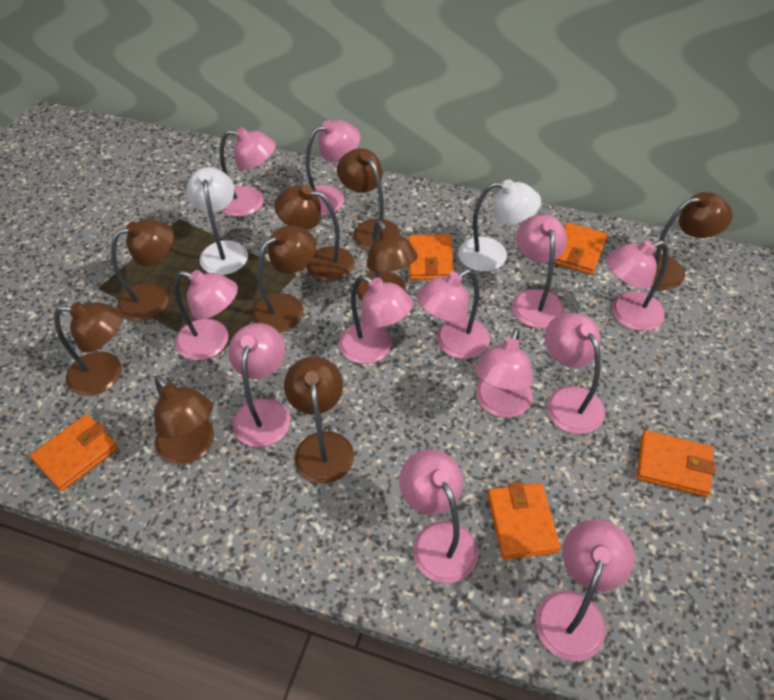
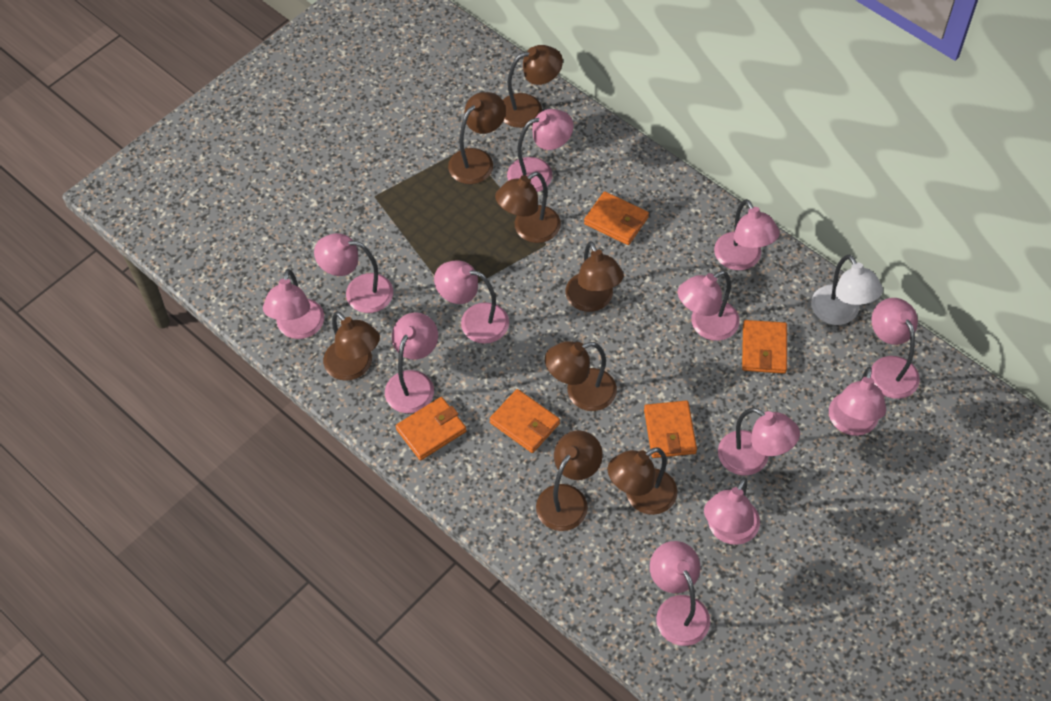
brown lamp: [54,302,123,396] [111,219,174,322] [154,375,214,465] [252,226,316,332] [274,185,355,282] [284,356,354,484] [337,148,400,251] [356,220,418,302] [651,192,733,290] = 9 -> [323,311,380,381] [448,92,506,184] [495,172,561,243] [503,45,563,128] [536,430,603,531] [545,341,617,411] [565,241,624,312] [607,447,677,515] = 8
white lamp: [186,167,248,275] [458,179,541,272] = 2 -> [811,255,883,325] = 1

